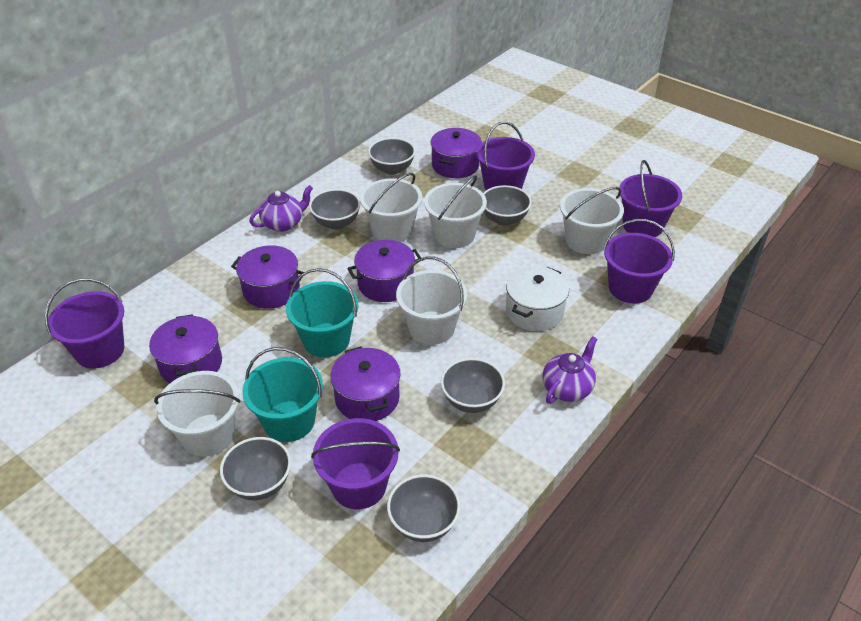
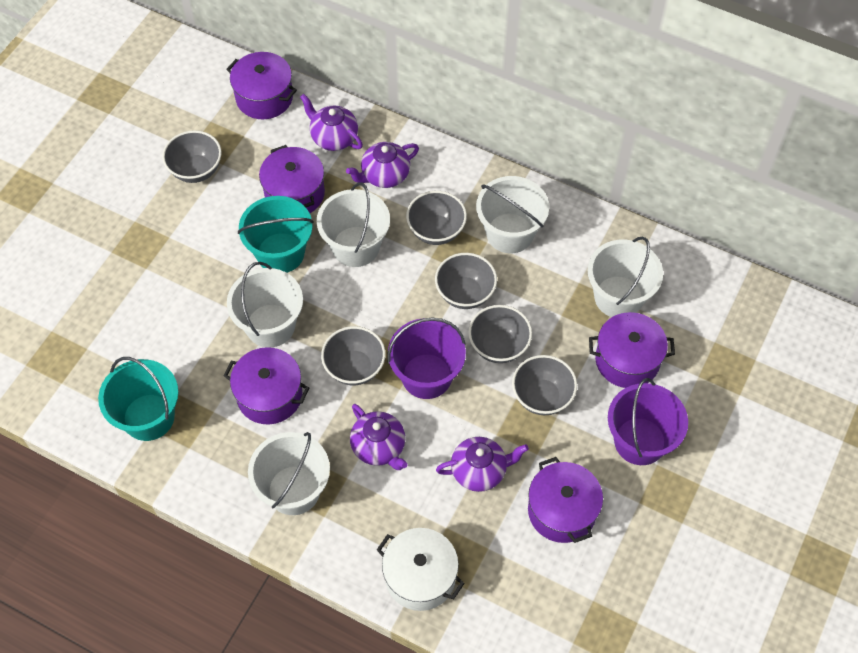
purple bucket: [45,278,124,369] [311,418,400,509] [476,122,535,190] [603,219,675,303] [619,160,682,237] = 5 -> [387,318,466,399] [608,378,688,465] = 2
purple teapot: [249,185,313,232] [543,336,597,404] = 2 -> [300,94,363,151] [346,142,419,188] [350,404,408,470] [436,437,529,492] = 4

